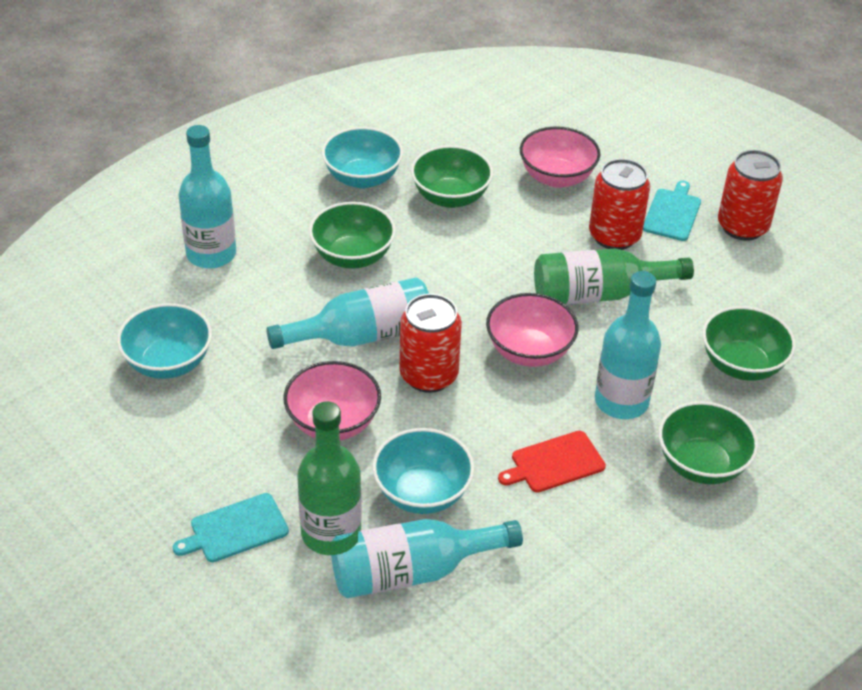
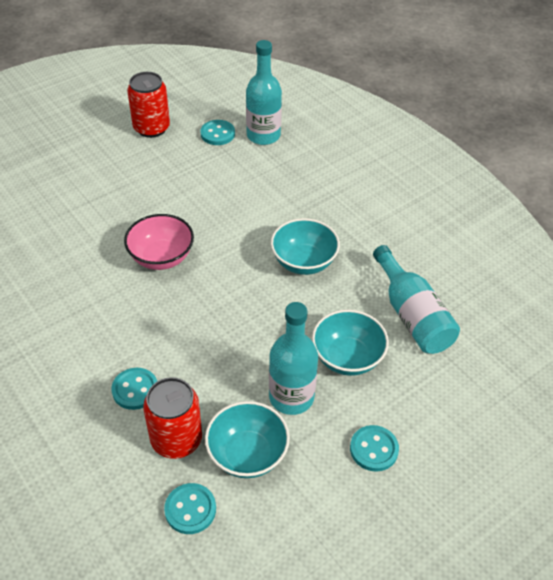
green bottle: [297,401,362,555] [534,249,694,305] = 2 -> none = 0
green bowl: [309,202,396,269] [411,145,493,208] [659,401,758,484] [702,306,796,381] = 4 -> none = 0
pink bowl: [284,361,381,441] [486,293,578,367] [520,127,600,188] = 3 -> [124,214,194,270] = 1
red can: [400,294,462,393] [589,159,650,250] [718,150,783,241] = 3 -> [127,72,170,138] [143,377,202,459] = 2
red cutting board: [498,431,606,493] = 1 -> none = 0
turquoise bottle: [179,125,236,269] [266,278,429,349] [331,519,523,598] [595,271,661,419] = 4 -> [246,40,282,145] [269,302,318,415] [373,245,460,354] = 3
turquoise button: none = 0 -> [112,368,157,410] [164,483,216,534] [200,120,235,145] [350,425,399,472] = 4
turquoise cutting board: [173,493,289,562] [643,181,701,241] = 2 -> none = 0

